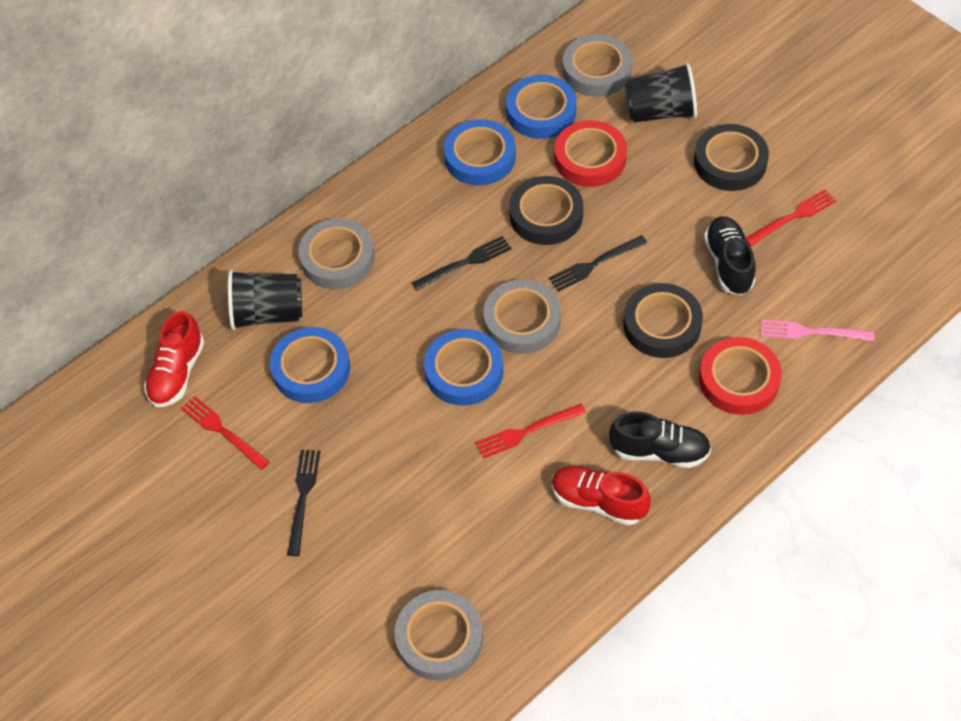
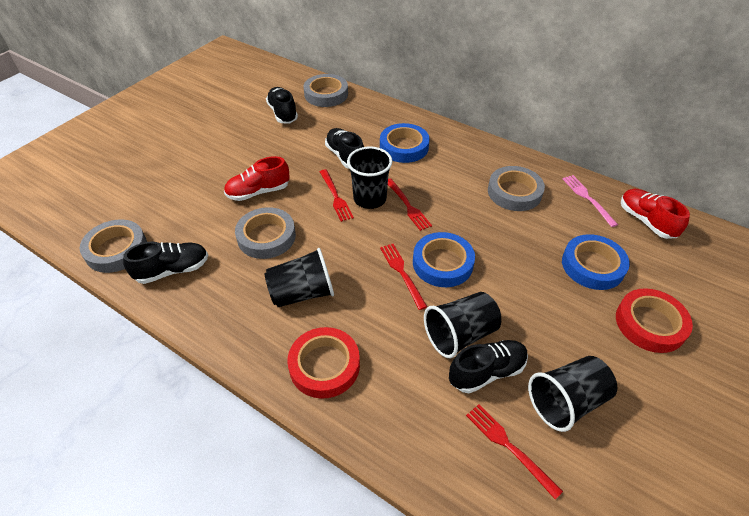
black cup: [228,270,302,330] [625,62,697,123] = 2 -> [265,248,334,307] [347,147,392,209] [424,292,501,358] [528,356,617,432] = 4
black fork: [287,450,320,556] [412,236,512,291] [549,235,647,292] = 3 -> none = 0
black shoe: [609,412,711,468] [704,216,756,295] = 2 -> [123,242,208,284] [266,87,298,123] [325,128,364,169] [449,340,528,393] = 4
black tape: [509,176,583,245] [624,283,703,358] [694,124,769,191] = 3 -> none = 0
blue tape: [270,327,350,403] [424,329,503,406] [444,119,516,186] [506,75,577,139] = 4 -> [380,123,430,163] [413,232,475,287] [562,234,630,290] = 3
red fork: [181,396,270,470] [475,404,586,459] [745,189,836,246] = 3 -> [320,169,354,222] [380,244,427,310] [388,178,432,231] [466,404,563,500] = 4

